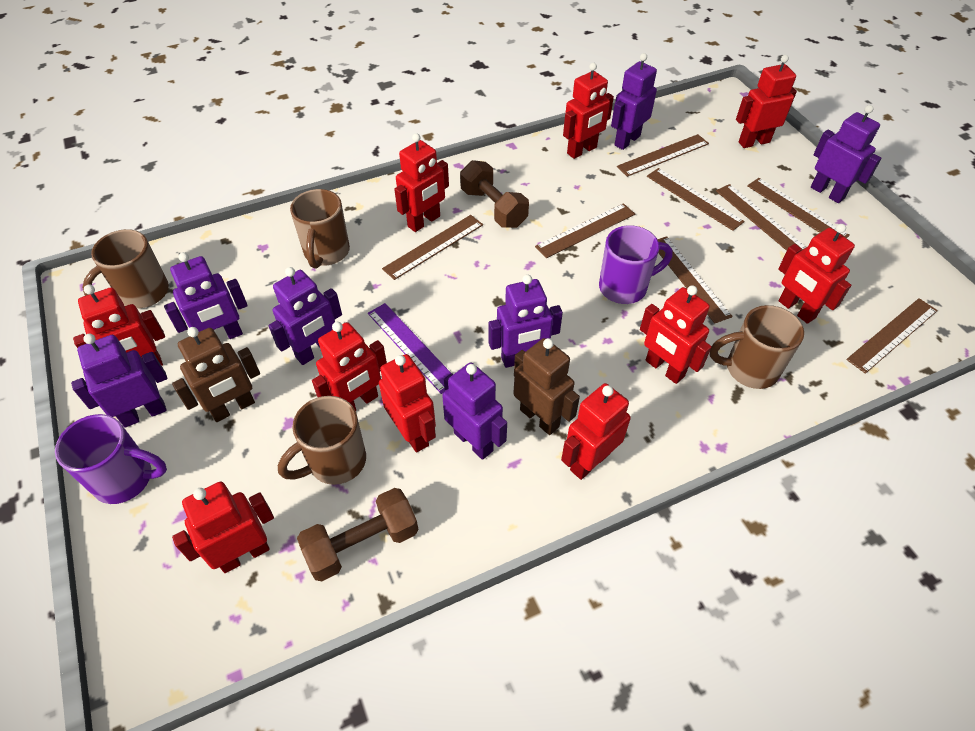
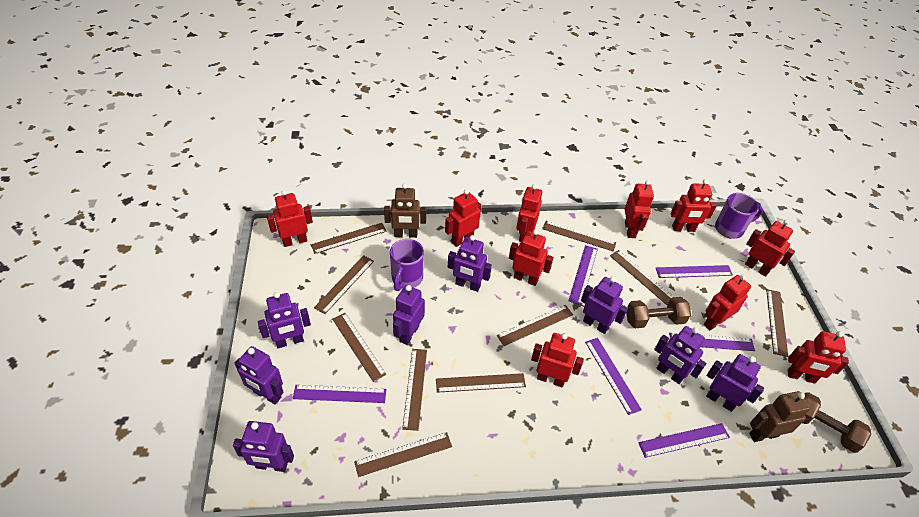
brown mug: [82,229,169,309] [278,396,366,485] [290,189,350,269] [710,305,804,389] = 4 -> none = 0
brown ruler: [382,215,483,280] [535,203,635,258] [617,134,709,177] [647,168,745,231] [657,236,733,323] [716,184,806,251] [747,178,850,238] [846,298,938,374] = 8 -> [311,223,387,254] [314,255,374,314] [332,313,386,382] [354,432,452,477] [402,349,427,431] [436,373,526,393] [496,305,573,346] [542,221,616,251] [610,250,674,305] [766,289,788,357] = 10
purple robot: [71,334,167,428] [164,252,248,339] [269,267,342,365] [442,363,507,460] [488,274,563,368] [611,53,657,150] [811,105,882,203] = 7 -> [233,421,294,472] [234,346,284,405] [258,292,311,348] [393,285,425,345] [448,235,492,292] [581,277,628,334] [654,326,707,384] [706,354,764,412] = 8
purple ruler: [368,303,451,394] = 1 -> [293,385,386,403] [569,245,598,305] [585,338,642,415] [638,423,730,458] [656,265,733,278] [669,333,755,351] = 6

